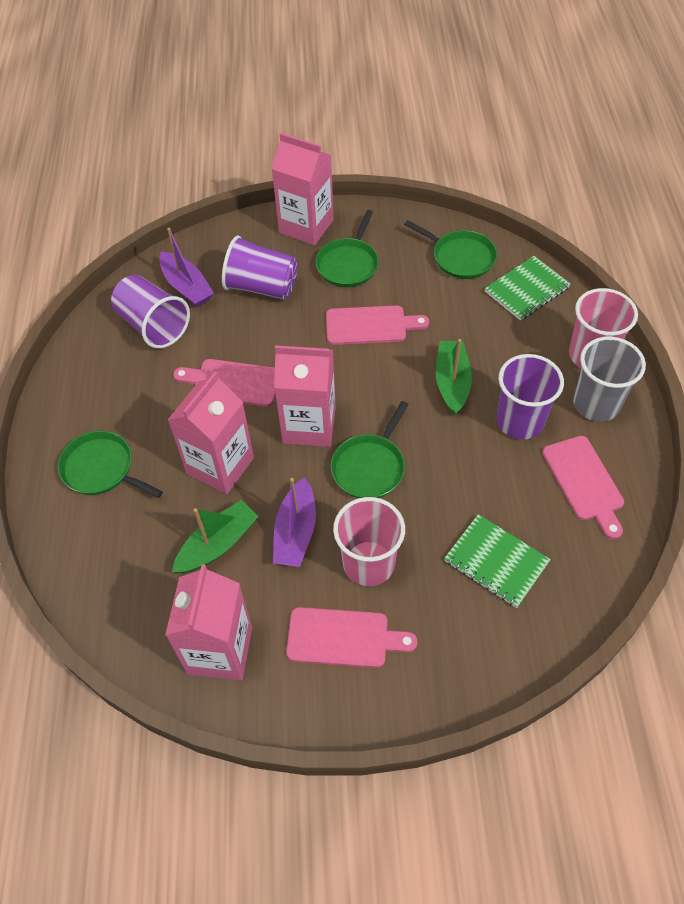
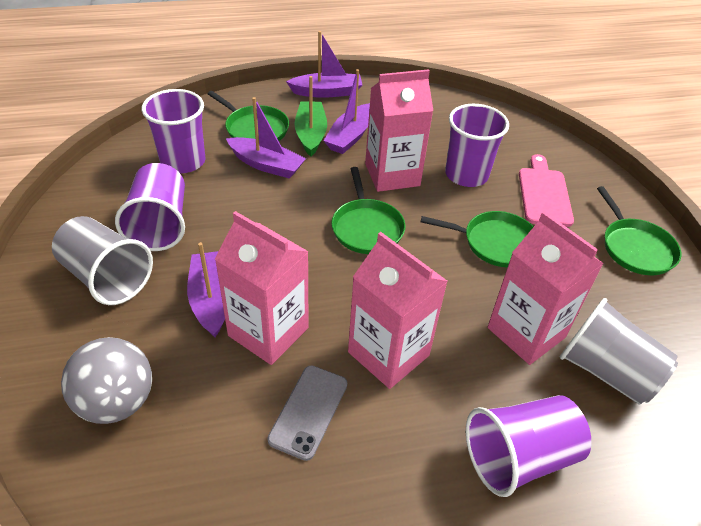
green boat: [172,500,259,573] [436,339,472,415] = 2 -> [294,76,327,157] = 1
green notebook: [444,514,551,608] [485,256,571,321] = 2 -> none = 0
grey ball: none = 0 -> [61,337,152,424] = 1
grey cup: [573,337,646,422] = 1 -> [52,216,153,305] [560,298,678,405] = 2
grey phone: none = 0 -> [267,365,347,461] = 1
pink cup: [333,497,405,586] [569,288,638,368] = 2 -> none = 0
pink cutting board: [173,359,276,407] [286,607,418,668] [326,305,429,345] [542,436,624,539] = 4 -> [519,154,574,227] = 1
purple boat: [159,228,214,307] [273,477,316,567] = 2 -> [187,242,225,337] [226,97,306,179] [286,31,362,98] [324,69,370,154] = 4
purple cup: [111,275,190,349] [222,235,298,300] [497,354,564,440] = 3 -> [115,163,185,251] [142,89,206,173] [445,104,509,187] [466,395,592,497] = 4

